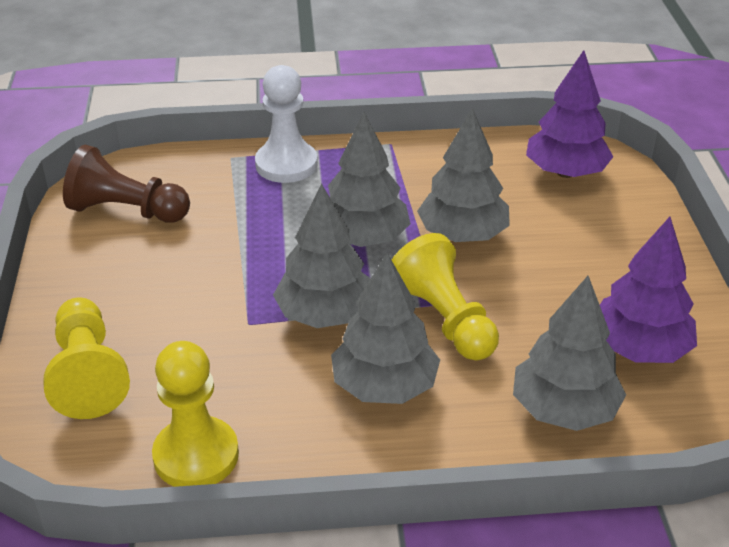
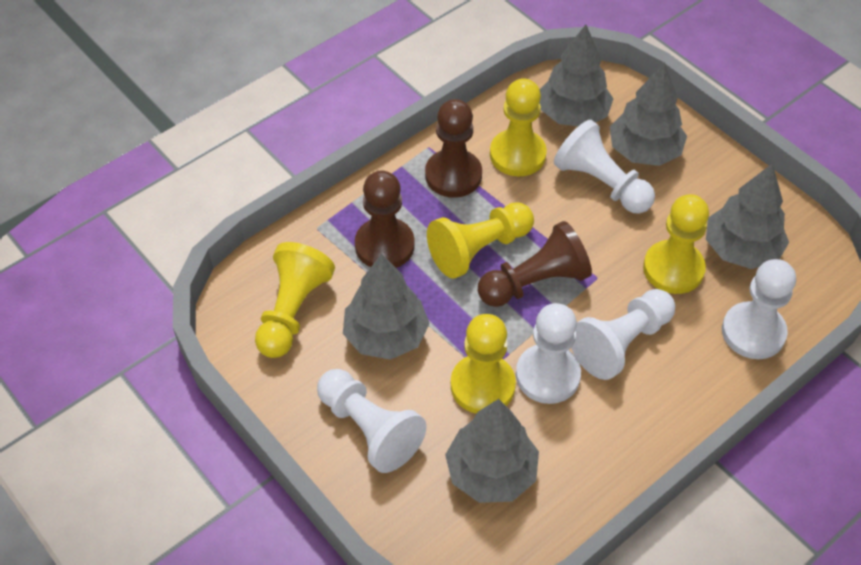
brown pawn: [63,145,190,223] = 1 -> [355,171,415,268] [425,99,482,198] [478,221,592,307] = 3
purple tree: [526,50,613,178] [600,217,697,363] = 2 -> none = 0
white pawn: [255,65,318,183] = 1 -> [317,369,427,473] [516,303,581,404] [554,120,655,214] [571,289,675,380] [722,259,796,359] = 5
yellow pawn: [43,298,130,419] [152,341,239,487] [392,233,499,360] = 3 -> [255,242,335,358] [427,202,534,279] [451,314,516,414] [490,78,547,176] [643,194,709,294] = 5

